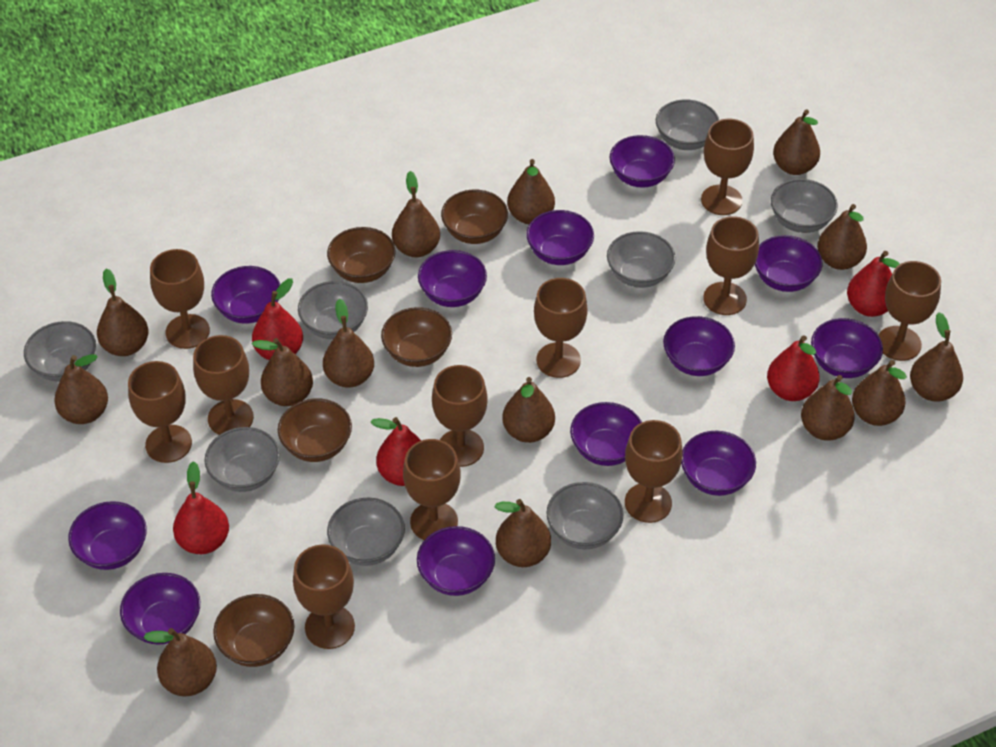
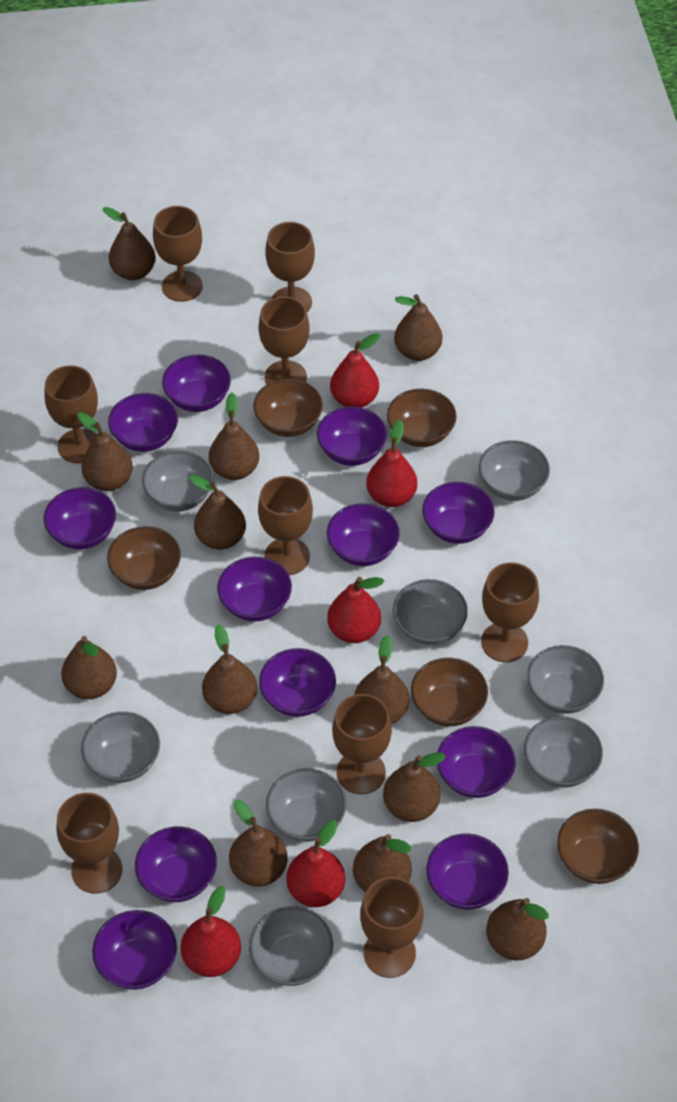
brown goblet: [128,361,192,463] [150,249,210,349] [193,335,254,435] [293,545,355,649] [403,439,461,540] [432,365,488,467] [534,278,588,378] [625,420,683,523] [701,119,754,215] [703,216,759,315] [879,261,941,361] = 11 -> [44,365,98,464] [56,793,123,893] [153,206,203,302] [258,296,310,385] [258,476,313,575] [265,222,315,312] [332,694,392,794] [360,877,423,978] [481,563,539,662] = 9
brown pear: [54,354,108,424] [97,269,149,356] [144,628,217,696] [252,338,313,406] [323,298,374,388] [392,171,440,258] [494,499,551,567] [502,377,555,443] [507,159,555,224] [773,110,820,175] [801,375,855,441] [817,204,867,270] [852,360,907,426] [910,312,963,402] = 14 -> [61,636,117,699] [78,412,133,491] [103,207,156,280] [189,475,246,550] [202,624,257,714] [209,393,259,480] [229,800,288,886] [353,834,412,892] [354,635,409,724] [383,752,446,822] [394,294,442,361] [486,898,549,961] = 12

